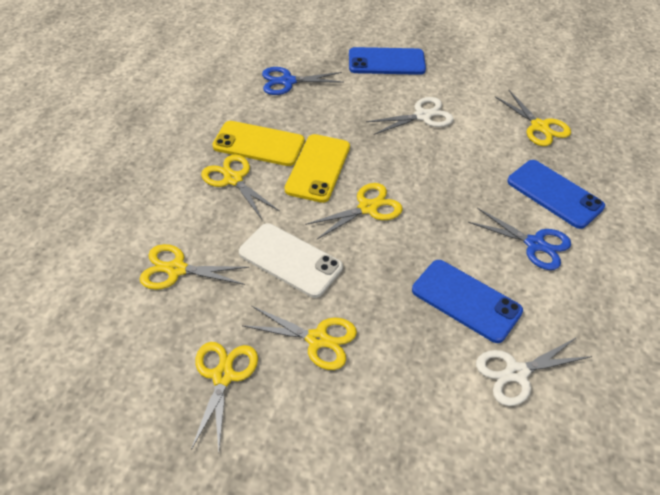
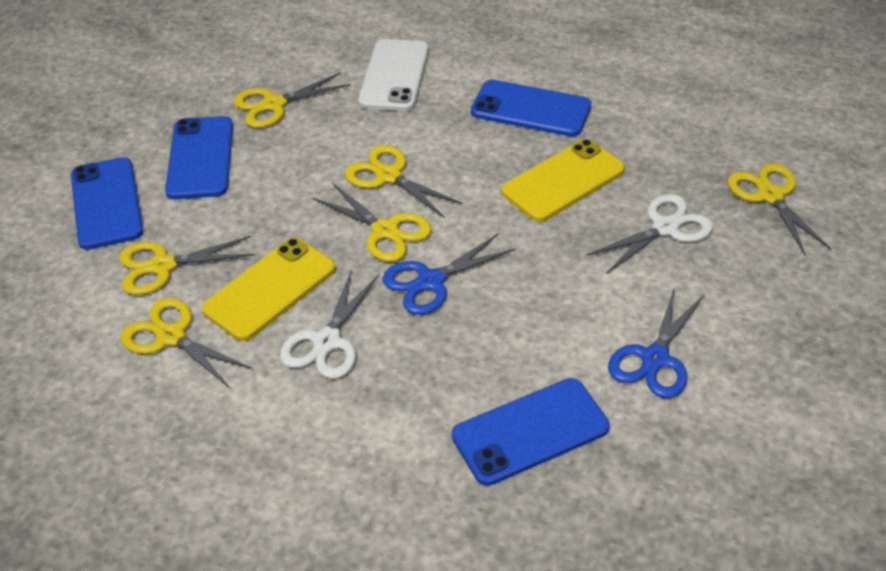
blue phone: [349,47,426,75] [412,260,523,343] [507,160,605,229] = 3 -> [71,157,143,250] [165,116,233,199] [452,378,610,486] [471,80,591,137] = 4

